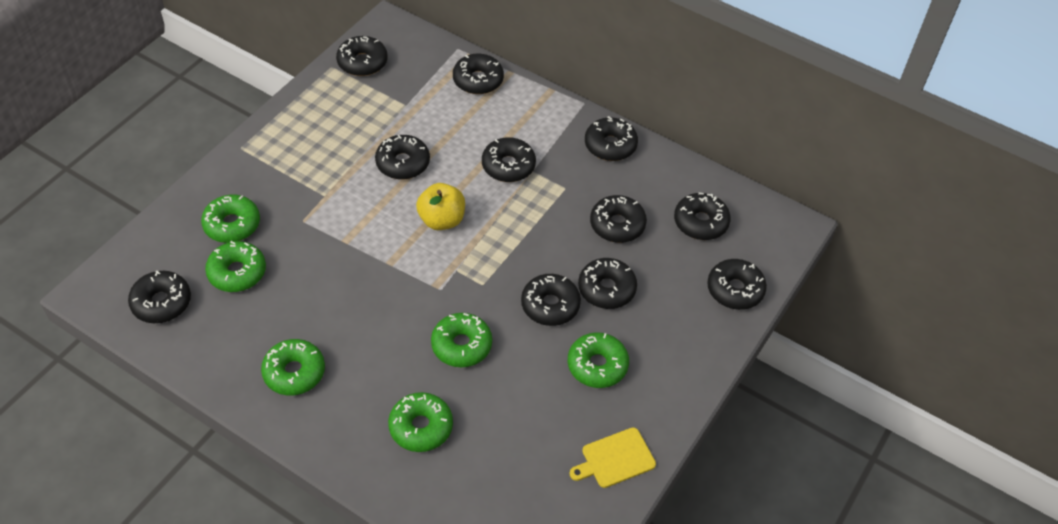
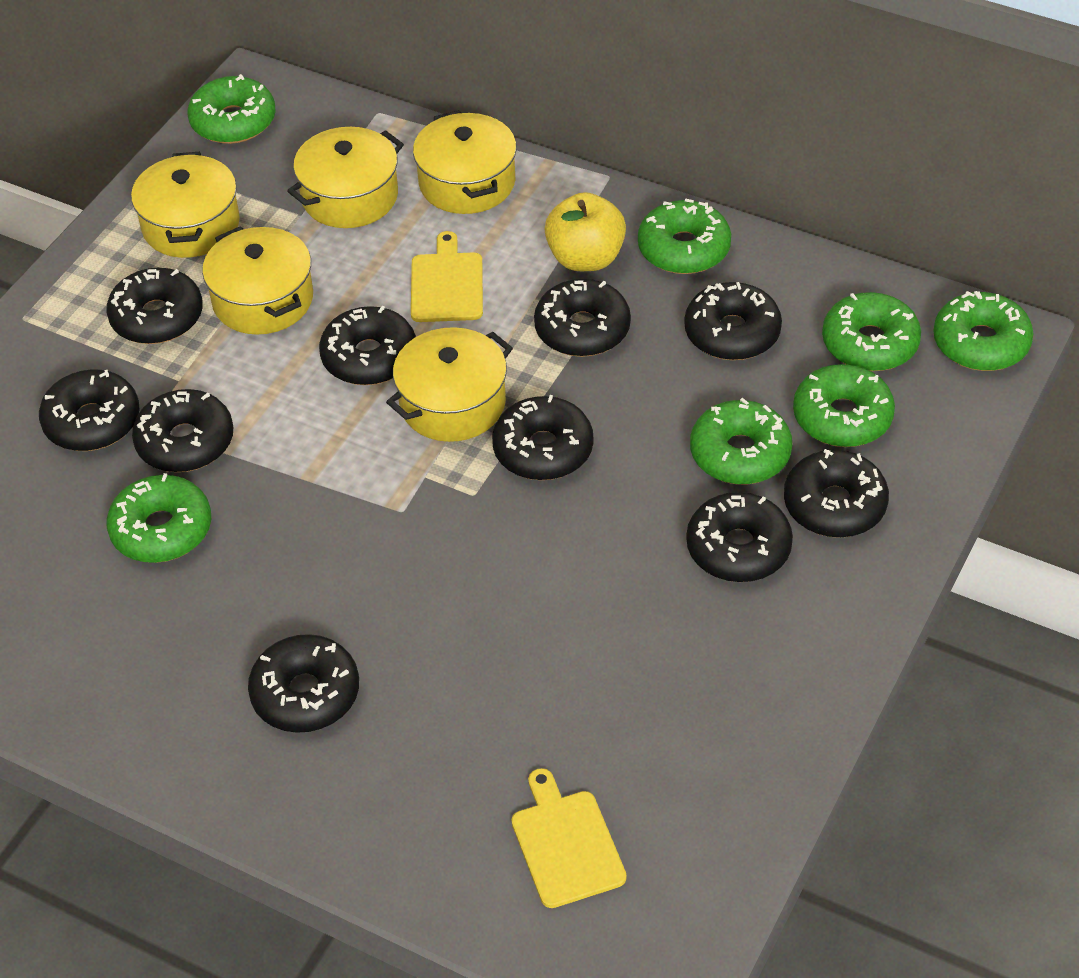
black donut: [128,270,191,323] [336,36,387,76] [375,135,430,180] [453,54,504,94] [482,137,536,182] [521,274,581,326] [578,258,637,309] [585,116,638,161] [590,195,647,243] [674,193,731,240] [707,259,767,310] = 11 -> [39,370,139,451] [106,268,203,344] [132,389,233,472] [248,634,359,733] [319,306,416,385] [492,395,593,480] [534,279,631,357] [684,282,782,360] [686,492,793,582] [784,449,889,538] = 10
green donut: [201,195,260,243] [205,241,266,292] [261,339,325,396] [388,392,453,452] [431,313,492,367] [568,332,629,388] = 6 -> [107,473,211,563] [188,74,276,144] [638,199,731,274] [690,398,792,484] [793,364,895,447] [822,292,921,371] [933,291,1034,371] = 7
yellow cutting board: [570,428,656,488] = 1 -> [411,231,483,322] [511,768,627,908] = 2
yellow pot: none = 0 -> [131,152,240,258] [202,226,313,335] [287,127,404,228] [386,327,513,442] [413,110,517,214] = 5

